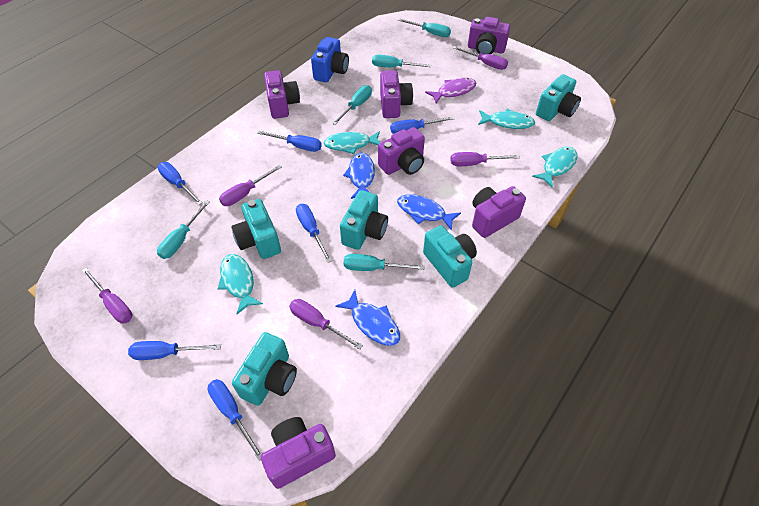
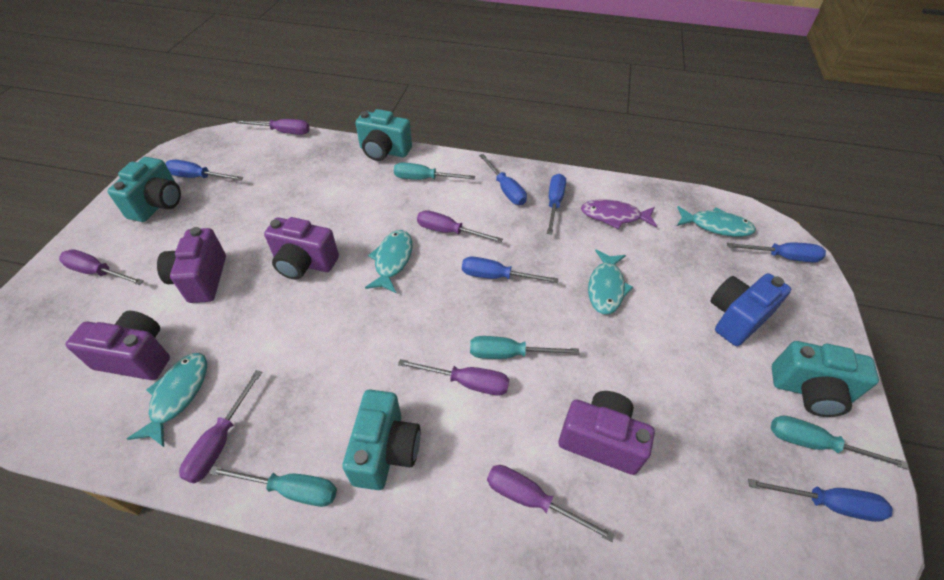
blue fish: [335,290,400,346] [343,153,375,199] [397,194,461,231] = 3 -> none = 0
purple camera: [261,417,336,489] [264,70,300,119] [378,127,425,175] [380,70,413,118] [468,17,510,54] [472,186,526,238] = 6 -> [65,311,170,380] [157,227,226,303] [264,217,339,280] [559,391,655,475] = 4
purple screwdriver: [82,268,133,323] [219,165,282,206] [289,299,363,350] [450,152,520,166] [453,46,508,70] = 5 -> [59,249,144,285] [179,370,262,483] [235,119,310,135] [398,359,509,395] [417,210,503,243] [487,465,615,542] = 6
turquoise camera: [231,199,281,259] [232,332,297,406] [340,190,388,250] [423,226,477,288] [536,74,581,121] = 5 -> [107,157,181,222] [342,390,420,490] [356,109,412,161] [772,341,879,417] = 4
turquoise screwdriver: [157,200,210,259] [332,85,372,125] [344,254,425,271] [372,55,431,67] [398,18,451,37] = 5 -> [209,466,337,507] [394,162,475,180] [470,336,579,359] [771,415,908,470] = 4

